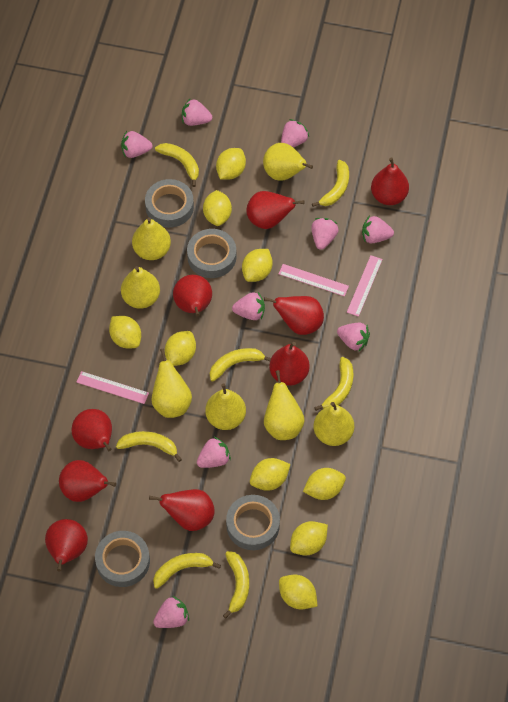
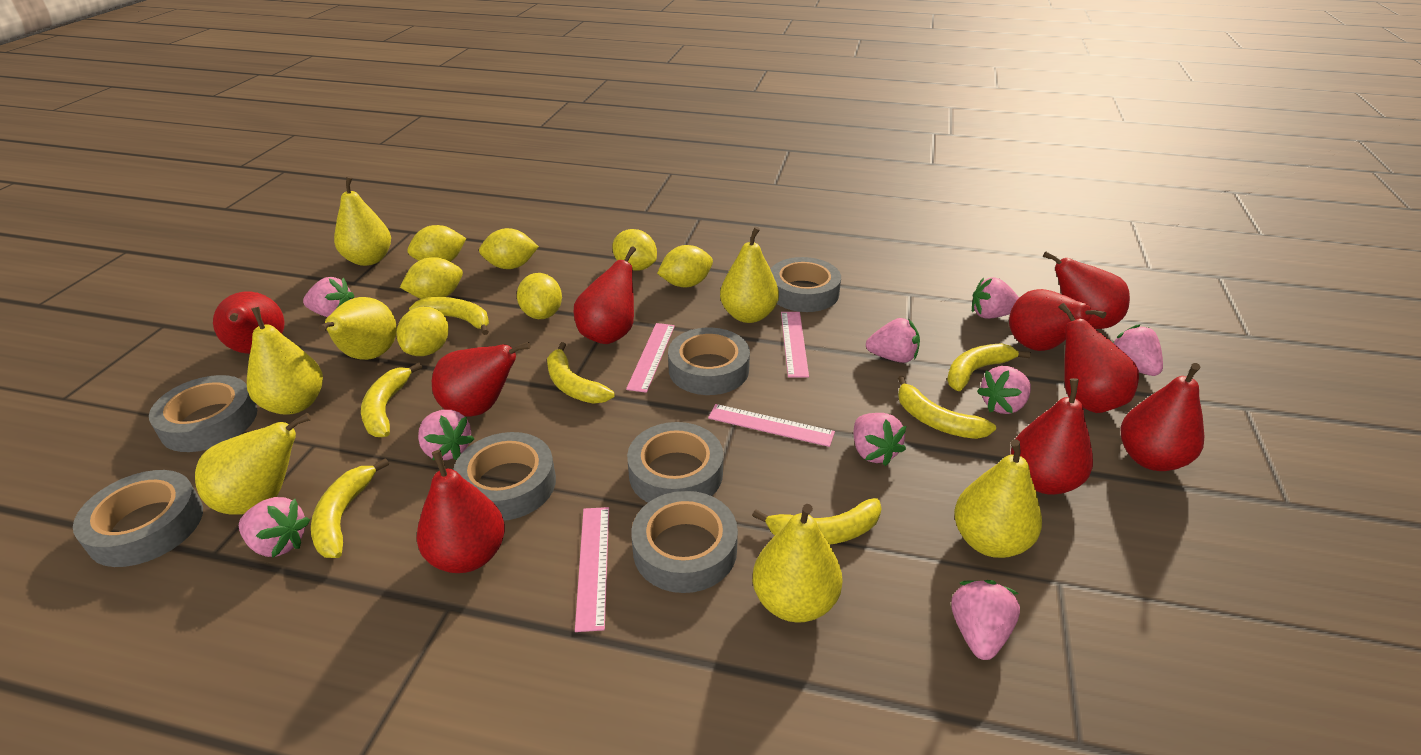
grey tape: [95,531,150,587] [145,179,194,228] [187,229,237,278] [226,495,280,550] = 4 -> [73,470,203,567] [149,375,257,452] [454,432,556,521] [627,422,723,503] [631,491,738,593] [668,328,750,395] [771,257,841,312] = 7
pink ruler: [77,371,149,404] [279,264,349,297] [347,255,383,317] = 3 -> [575,507,609,632] [626,323,675,393] [708,404,835,447] [781,312,809,378] = 4
yellow lemon: [109,316,141,349] [165,331,196,366] [203,190,232,226] [216,148,246,180] [242,249,273,282] [250,458,290,491] [279,575,317,609] [290,521,328,555] [303,468,346,500] = 9 -> [396,307,449,356] [400,257,463,299] [408,225,466,262] [479,228,539,269] [517,273,562,319] [612,229,657,270] [657,245,713,287] = 7

